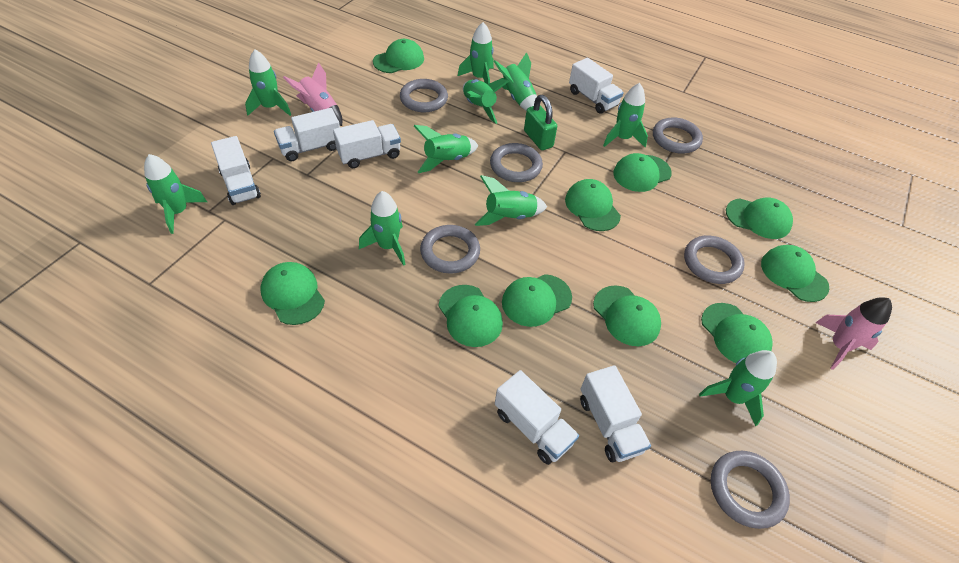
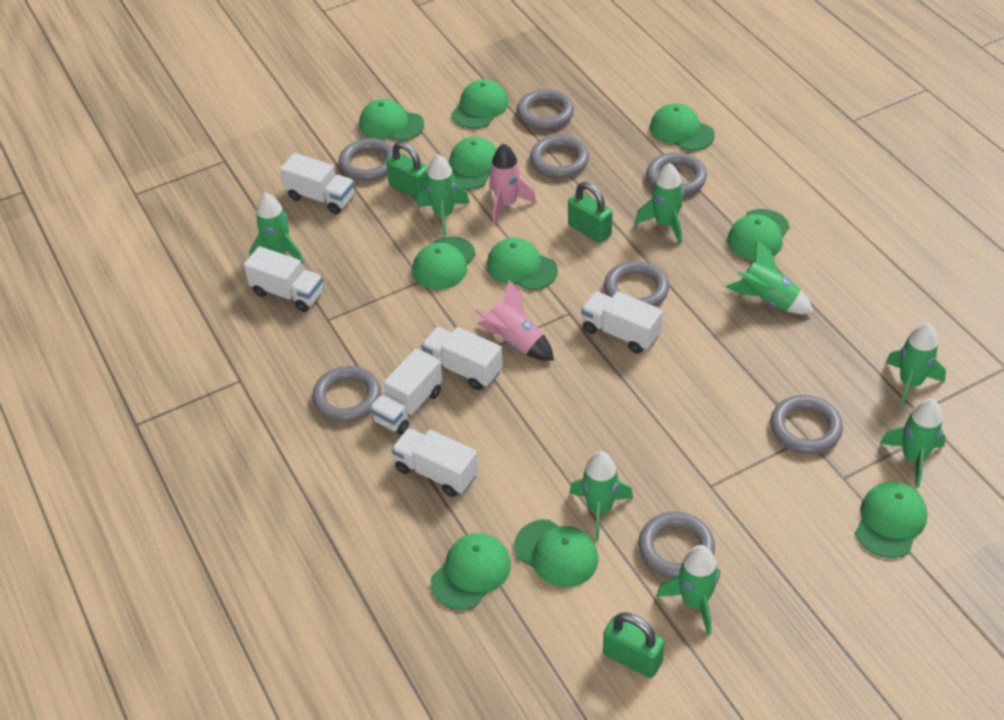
green padlock: [524,95,557,150] = 1 -> [386,141,428,199] [568,182,613,243] [603,612,665,678] = 3
green rocket: [144,154,207,234] [245,49,291,116] [359,191,406,266] [414,125,478,173] [458,22,494,84] [463,79,509,124] [475,175,547,226] [493,52,537,110] [603,83,648,148] [699,350,777,427] = 10 -> [249,192,304,265] [417,154,470,236] [569,451,633,541] [635,163,684,244] [656,545,720,635] [726,240,814,314] [880,399,946,488] [885,323,946,408] = 8
grey ring: [400,79,448,112] [420,225,480,274] [490,143,543,182] [653,117,703,154] [684,235,745,284] [711,451,790,529] = 6 -> [312,366,381,422] [339,138,393,181] [517,89,574,130] [530,135,589,178] [604,261,669,307] [638,512,715,578] [646,152,707,196] [770,395,843,454] = 8

